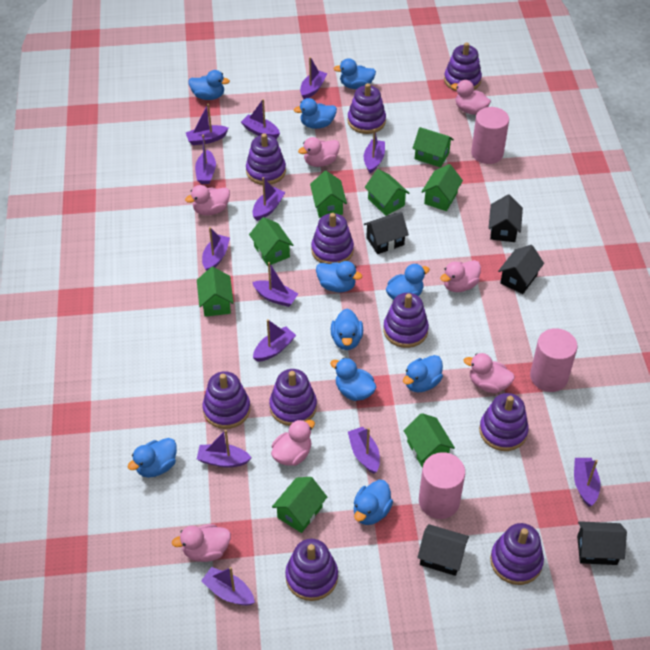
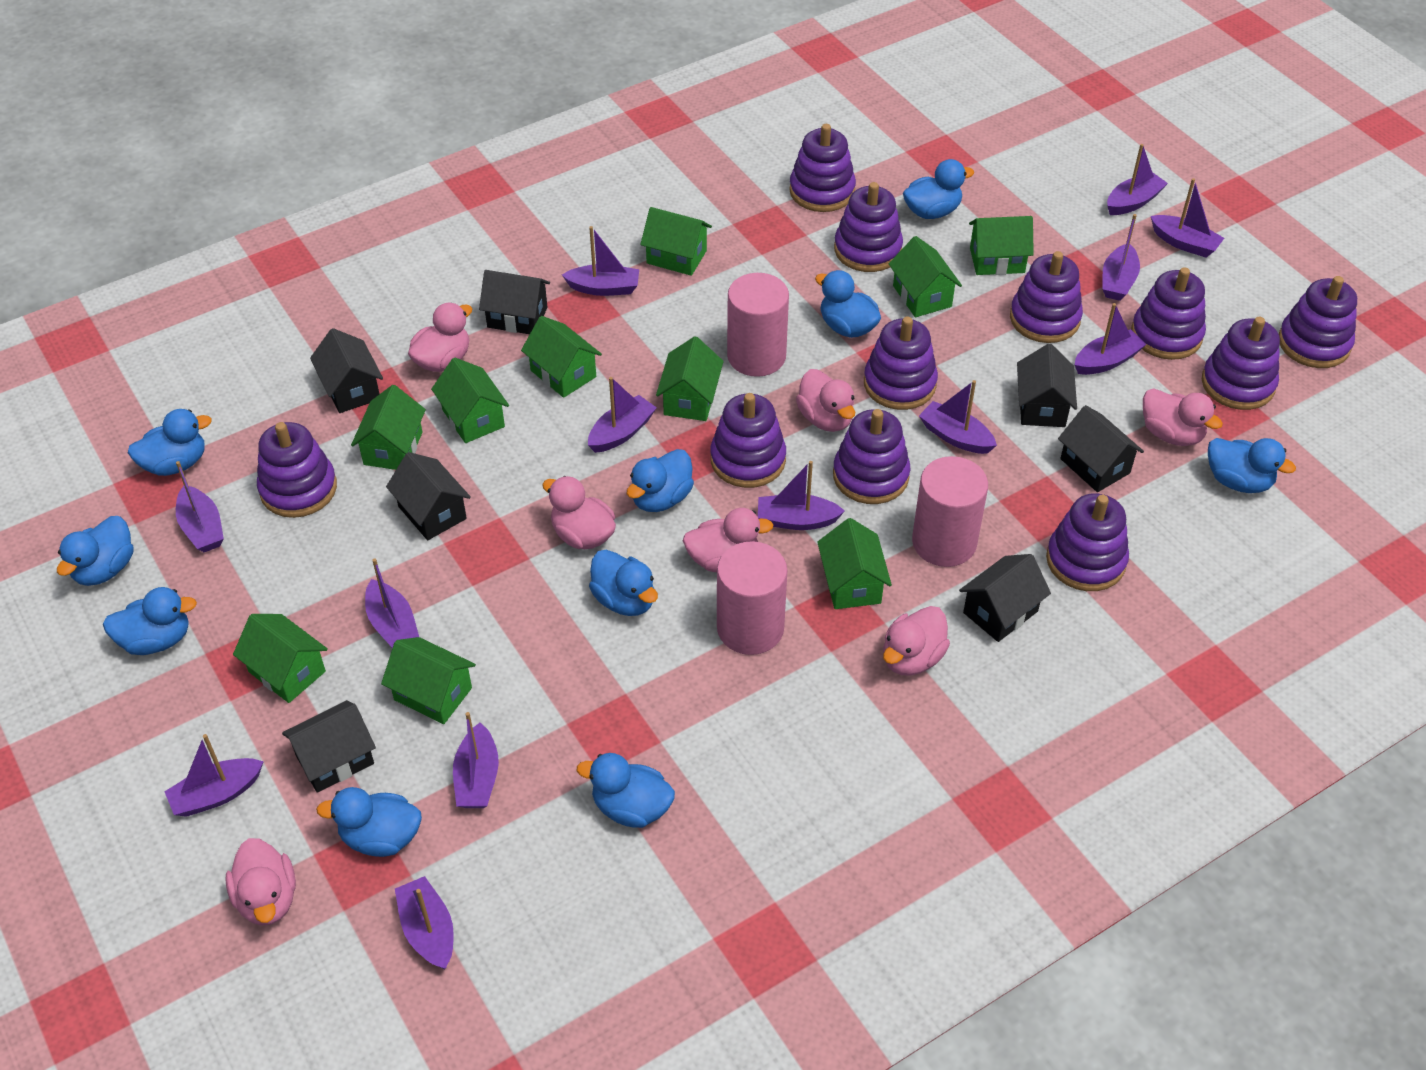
black house: [364,212,409,254] [417,524,469,576] [488,195,523,242] [498,245,544,294] [577,521,627,565] = 5 -> [282,700,376,793] [310,328,383,413] [386,452,471,540] [479,270,550,334] [959,554,1051,642] [1017,343,1077,427] [1058,405,1144,492] = 7
green house: [197,267,234,317] [249,217,294,266] [272,477,327,533] [310,171,347,218] [365,169,410,216] [404,413,455,468] [412,127,454,167] [422,164,463,211] = 8 -> [233,614,328,703] [351,385,426,470] [381,637,476,724] [431,358,509,443] [521,316,602,398] [640,207,712,276] [656,336,724,421] [817,518,892,609] [889,236,962,317] [969,216,1034,275] = 10
purple stacking toy: [203,371,250,429] [246,133,286,185] [269,369,317,426] [285,539,338,601] [311,213,354,264] [347,83,386,134] [383,293,429,348] [444,42,482,91] [479,393,529,451] [490,523,544,585] = 10 -> [257,422,337,518] [710,393,786,488] [789,124,856,212] [833,409,910,504] [834,182,903,272] [864,317,938,410] [1010,251,1083,343] [1046,493,1129,591] [1131,267,1206,360] [1202,317,1280,410] [1279,276,1357,368] = 11

